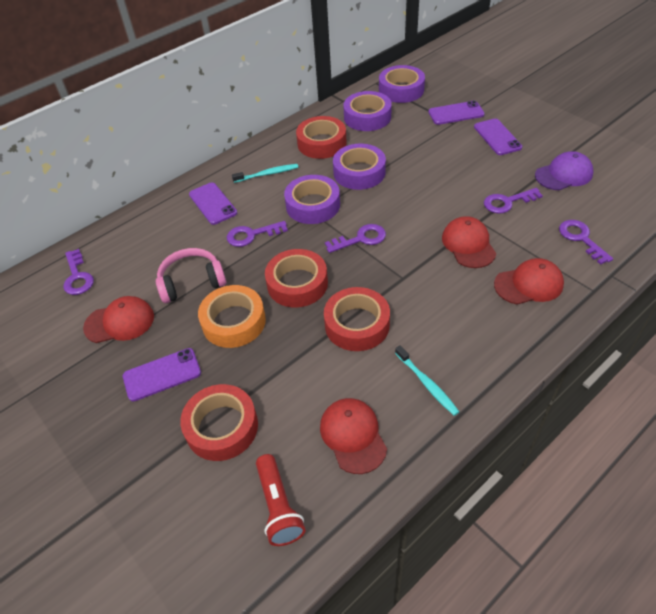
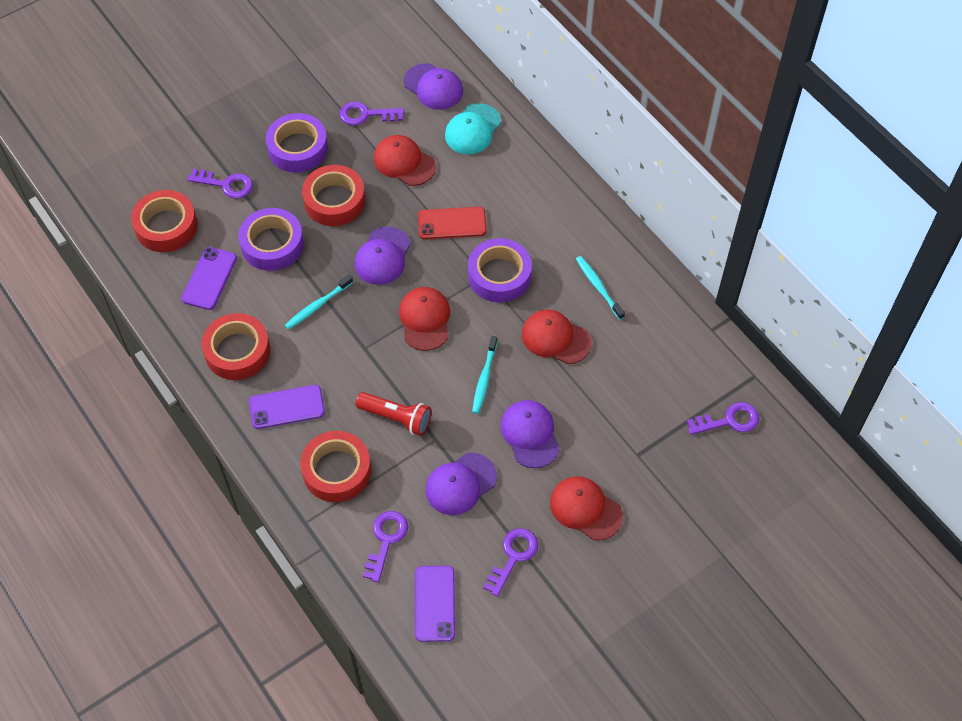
orange tape: [198,285,266,348] = 1 -> none = 0
pink headphones: [156,248,226,303] = 1 -> none = 0
purple cap: [535,151,593,190] = 1 -> [355,227,411,285] [404,63,463,110] [426,453,497,515] [500,400,560,468] = 4
purple phone: [123,348,201,402] [189,182,237,225] [428,101,485,125] [474,119,522,155] = 4 -> [181,247,237,310] [249,385,325,429] [415,566,455,642] = 3
purple tape: [284,175,340,224] [333,144,386,190] [344,91,392,131] [379,65,425,103] = 4 -> [238,208,304,271] [266,113,328,173] [468,238,532,303] = 3
red phone: none = 0 -> [418,207,487,239] = 1
turquoise cap: none = 0 -> [445,103,501,154] = 1
turquoise toothbrush: [232,164,298,183] [395,345,459,416] = 2 -> [285,275,353,330] [472,336,498,414] [576,256,625,320] = 3

